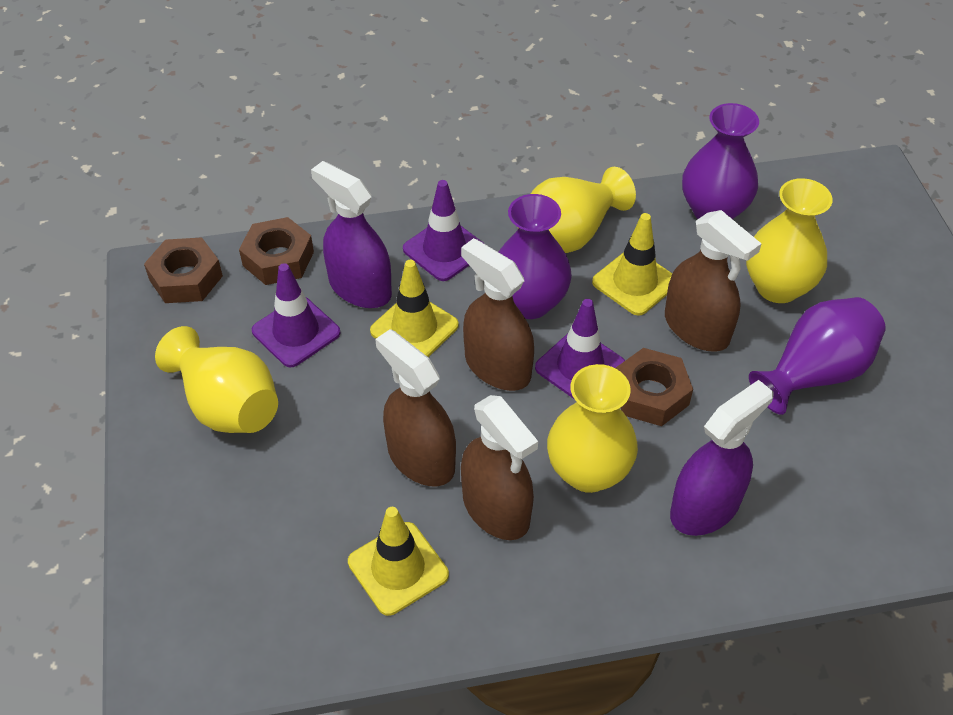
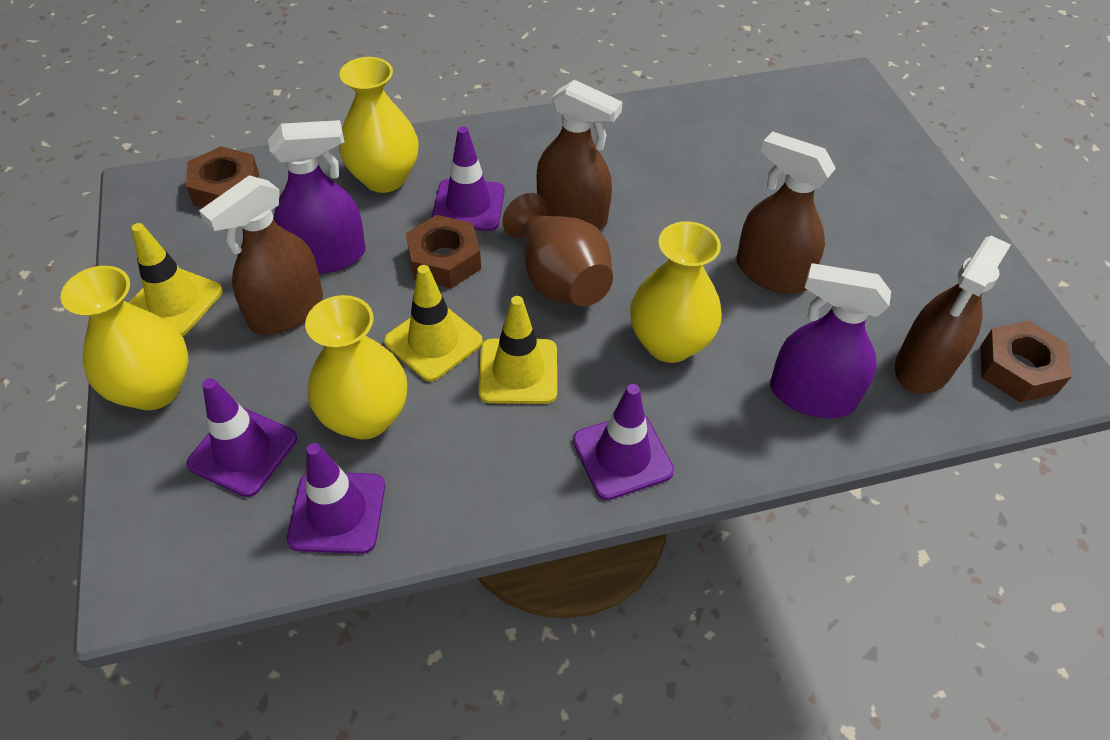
brown vase: none = 0 -> [503,193,613,307] = 1
purple traffic cone: [252,263,341,367] [403,180,483,281] [535,299,625,400] = 3 -> [186,378,297,497] [287,443,385,554] [431,126,505,231] [573,384,674,500] = 4
purple vase: [499,194,572,319] [682,103,759,219] [749,297,886,415] = 3 -> none = 0

